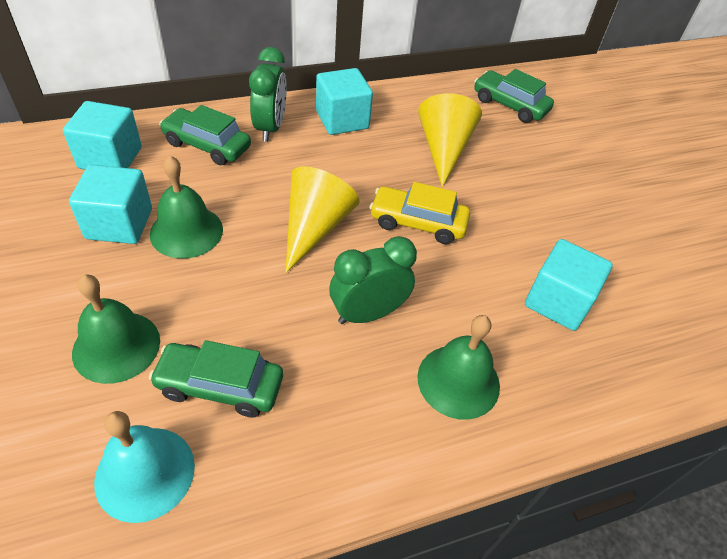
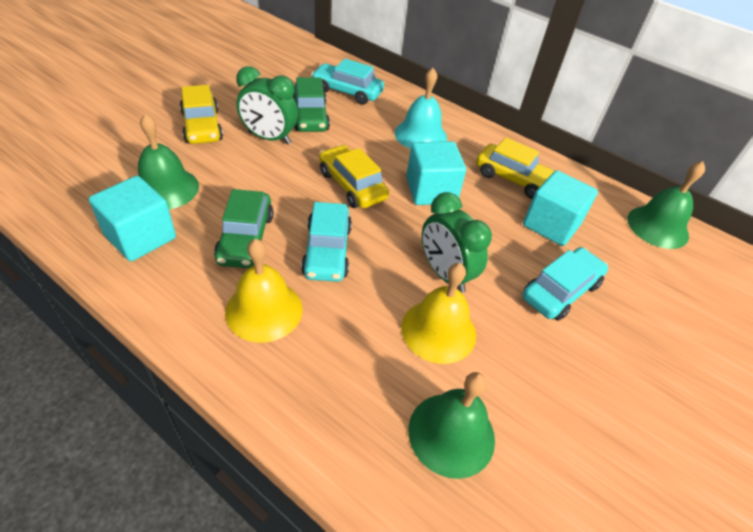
green car: [149,340,283,418] [159,105,251,165] [474,69,554,123] = 3 -> [214,189,274,268] [293,77,330,132] = 2
turquoise car: none = 0 -> [301,202,352,282] [311,59,384,105] [522,247,608,321] = 3
turquoise cube: [63,101,142,170] [69,165,152,244] [316,68,373,135] [525,239,613,331] = 4 -> [89,176,176,261] [406,141,466,205] [523,170,598,246] = 3
yellow bell: none = 0 -> [225,239,302,343] [401,263,476,364] = 2
yellow car: [369,182,470,244] = 1 -> [180,85,223,144] [319,145,389,208] [476,137,554,199] = 3
yellow cone: [285,166,360,273] [418,93,482,187] = 2 -> none = 0

